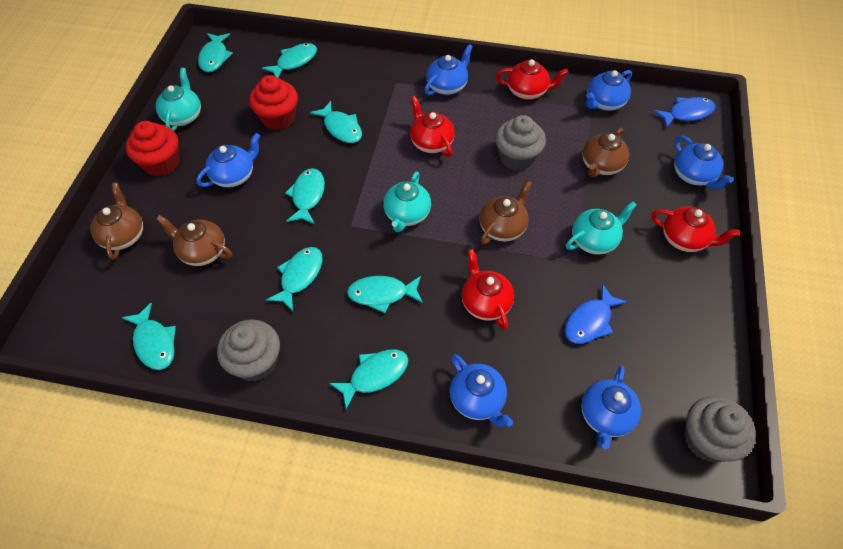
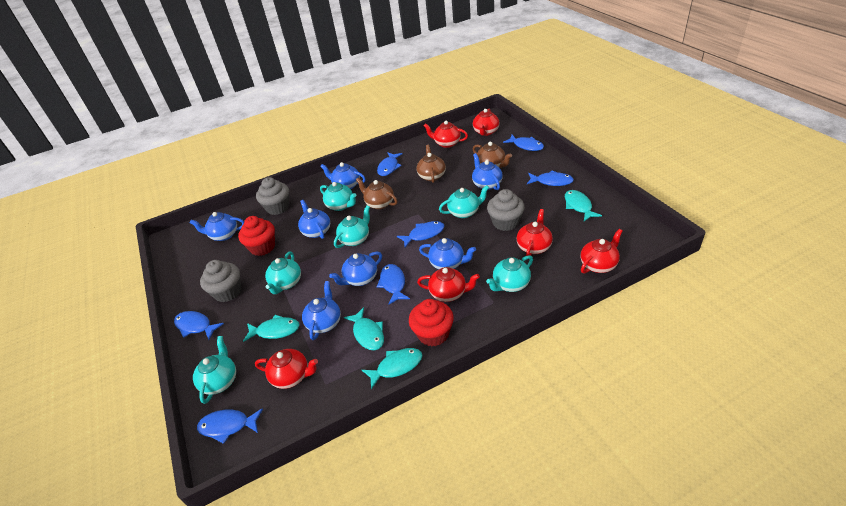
blue fish: [564,284,627,344] [653,97,715,128] = 2 -> [174,311,224,340] [197,408,263,444] [377,152,403,176] [377,264,410,305] [397,221,445,247] [503,135,544,151] [527,170,574,186] = 7
blue teapot: [196,133,260,188] [424,44,473,95] [450,354,513,427] [581,366,641,449] [586,70,632,111] [674,136,734,190] = 6 -> [190,212,244,241] [298,200,330,239] [302,281,341,340] [320,162,366,189] [329,251,382,286] [419,238,476,269] [472,153,503,190] = 7
brown teapot: [90,183,143,260] [156,215,232,266] [480,180,532,245] [582,128,629,178] = 4 -> [356,178,397,209] [417,145,446,183] [473,142,512,168] = 3
red teapot: [410,96,455,157] [462,249,514,330] [495,59,568,100] [651,206,740,252] = 4 -> [255,349,318,389] [417,267,480,302] [424,121,468,148] [473,109,499,136] [517,209,553,256] [580,229,622,273] = 6
turquoise fish: [122,303,176,370] [198,33,233,72] [262,43,317,78] [266,247,322,311] [285,168,325,224] [310,101,362,143] [329,349,408,409] [347,276,423,313] = 8 -> [243,315,300,342] [344,307,384,350] [362,348,422,389] [565,190,602,221] = 4
turquoise teapot: [156,68,201,131] [383,172,431,232] [566,201,637,255] = 3 -> [193,336,236,404] [265,252,301,294] [320,182,356,211] [334,206,370,248] [439,185,489,218] [486,255,533,292] = 6

